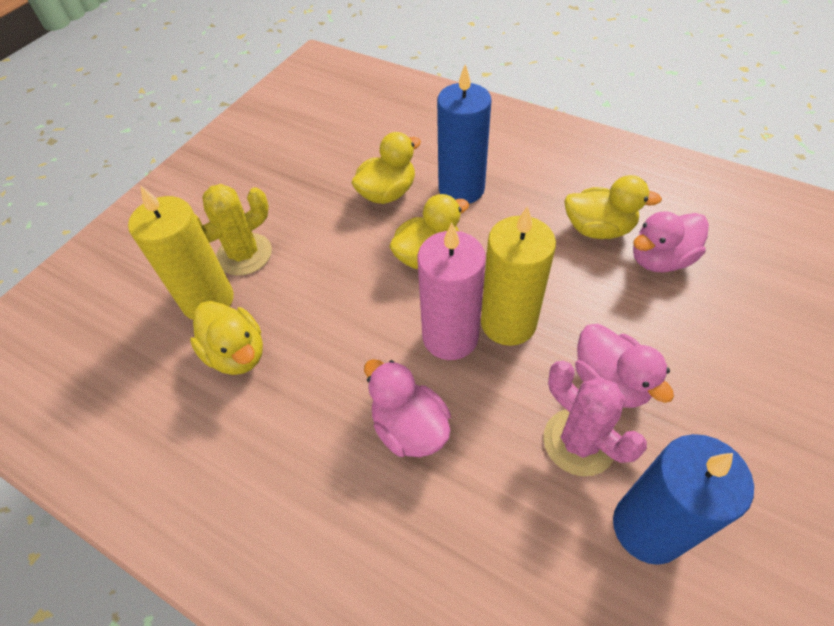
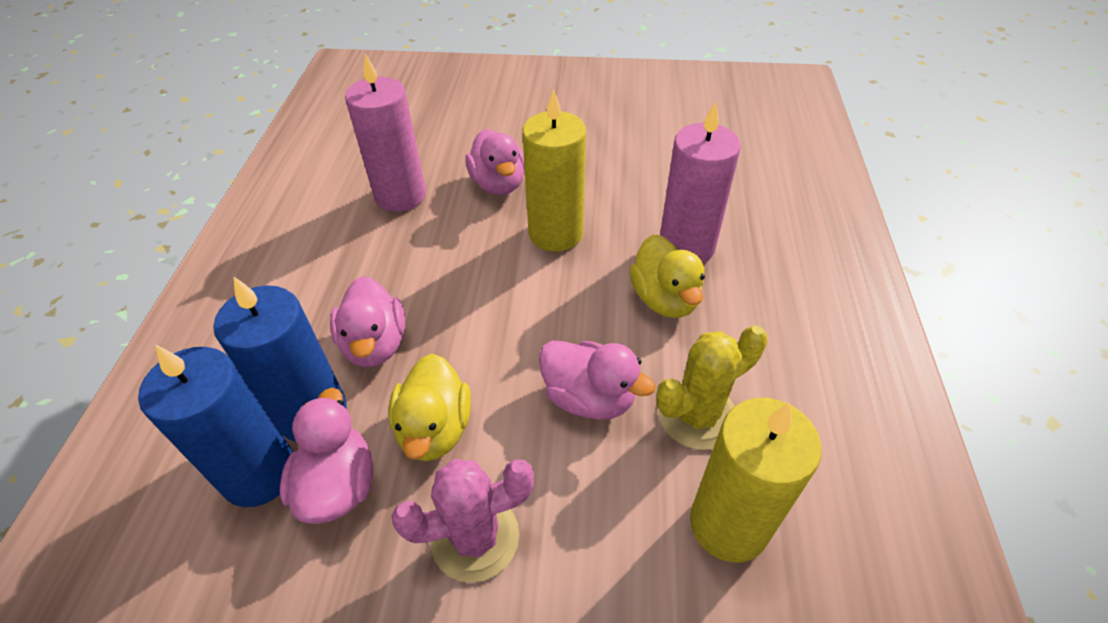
pink candle: [418,223,486,360] = 1 -> [345,54,426,212] [660,101,741,263] = 2
pink duck: [364,359,451,457] [575,324,674,408] [633,211,709,273] = 3 -> [280,388,373,524] [330,276,405,367] [465,129,525,195] [539,340,655,420] = 4
yellow duck: [190,301,263,375] [351,132,421,204] [389,194,469,269] [564,175,662,239] = 4 -> [388,354,471,461] [629,234,705,318] = 2

